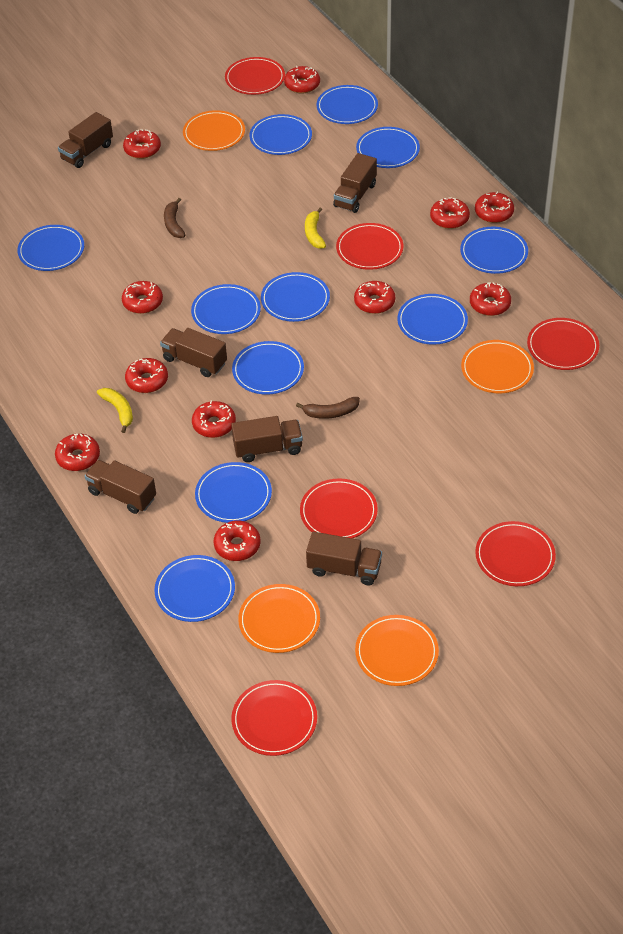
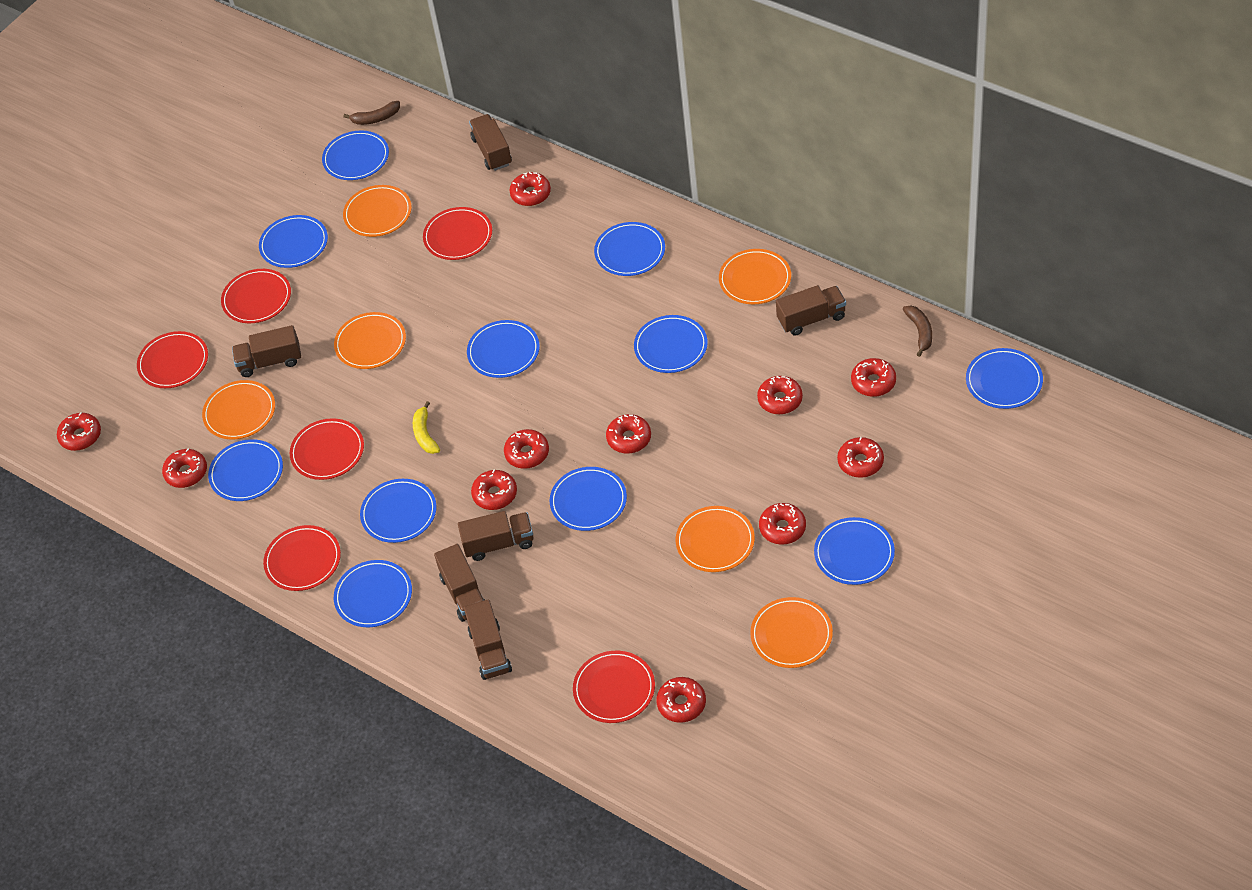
orange plate: [183,110,245,151] [238,584,320,653] [355,615,439,686] [461,340,534,393] = 4 -> [202,380,275,439] [334,312,406,369] [343,185,412,237] [676,506,755,572] [719,249,791,304] [750,597,833,668] = 6
yellow banana: [97,388,133,433] [305,208,326,249] = 2 -> [413,401,440,454] = 1

